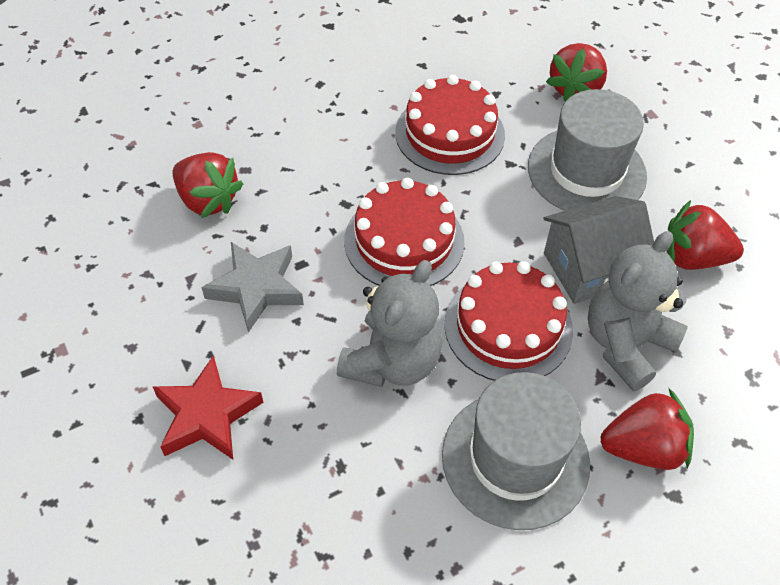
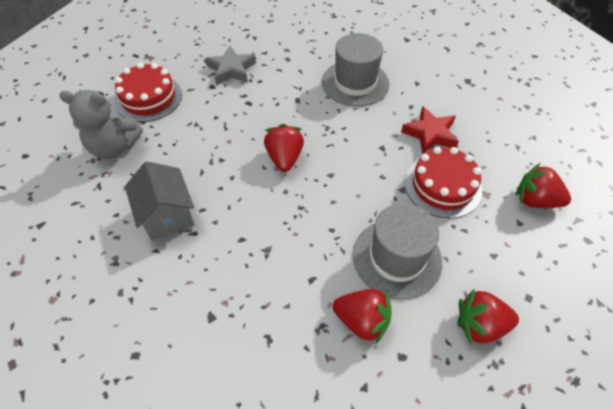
grey teddy bear: [337,260,442,387] [588,231,688,391] = 2 -> [59,90,143,159] = 1
red cake: [344,178,464,286] [395,75,505,175] [444,261,573,381] = 3 -> [114,63,182,122] [405,147,482,218] = 2

